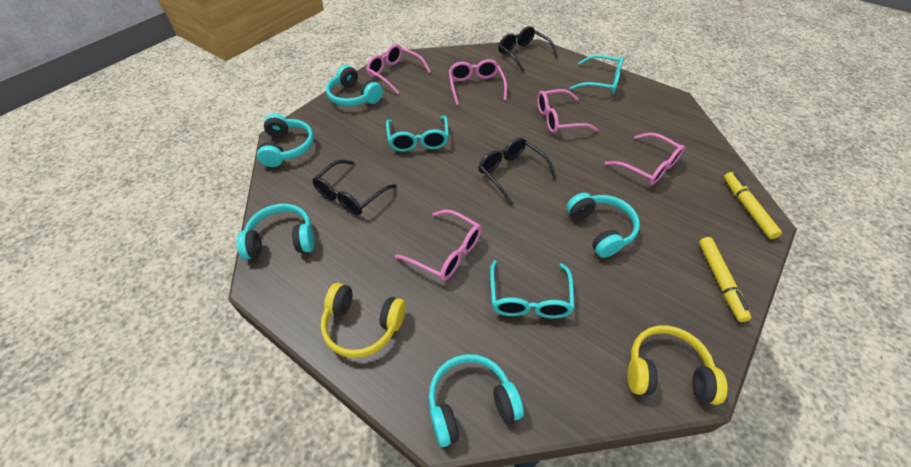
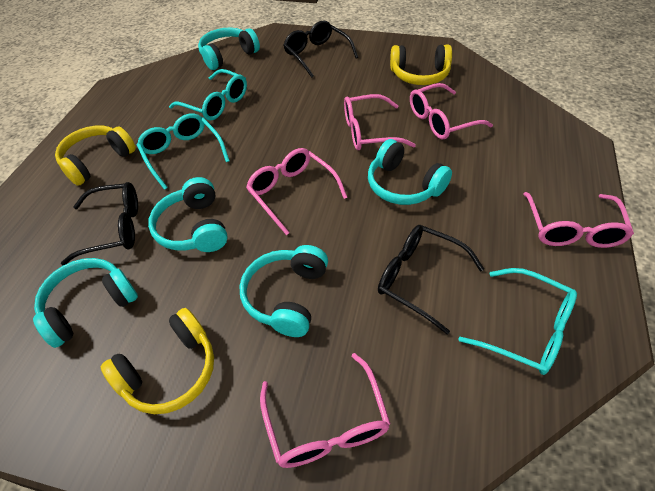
yellow headphones: [321,283,406,358] [627,325,728,405] = 2 -> [55,126,136,186] [100,308,214,414] [390,44,452,85] = 3
yellow marker: [699,237,751,322] [724,172,782,239] = 2 -> none = 0

